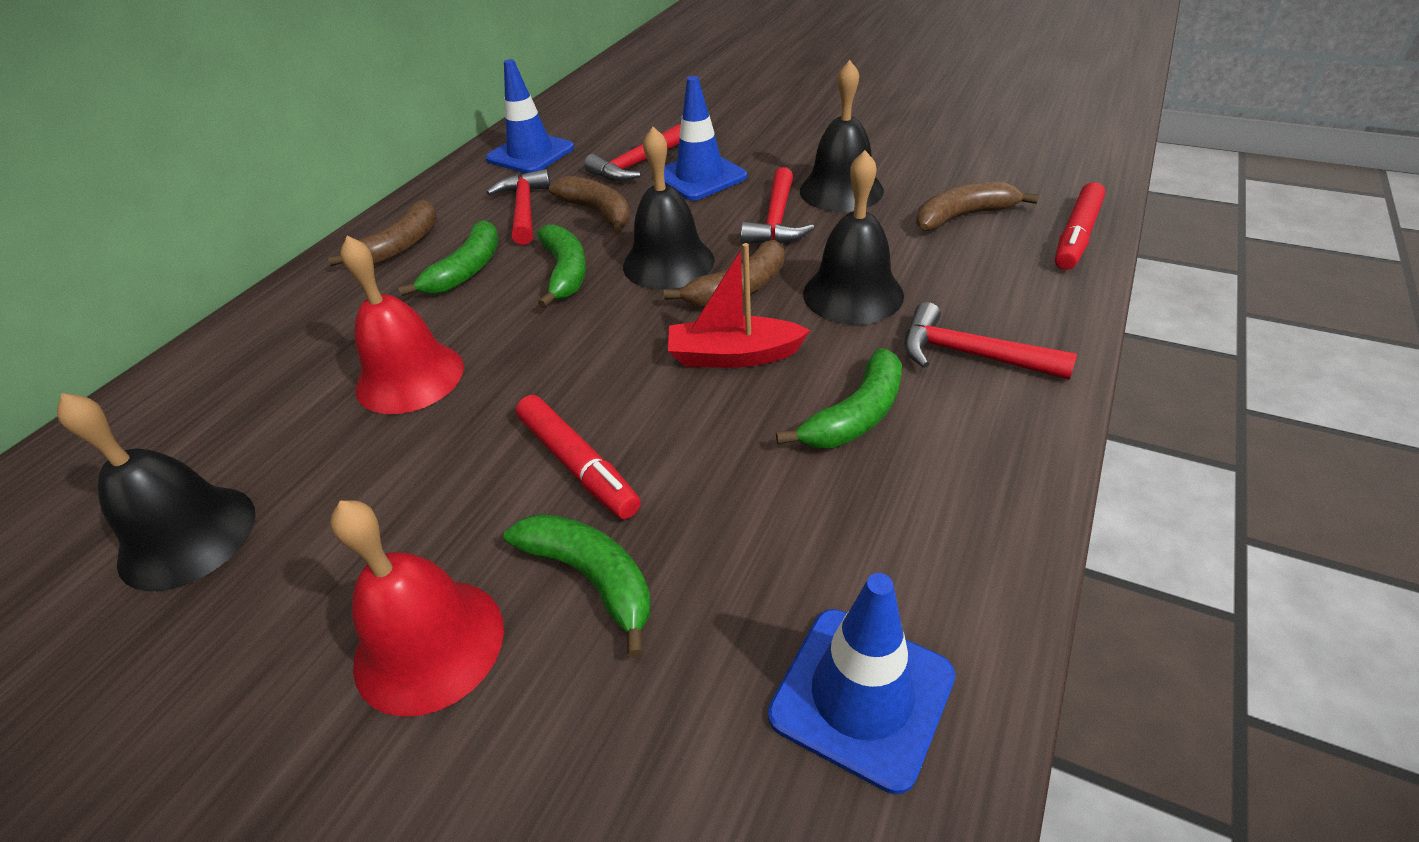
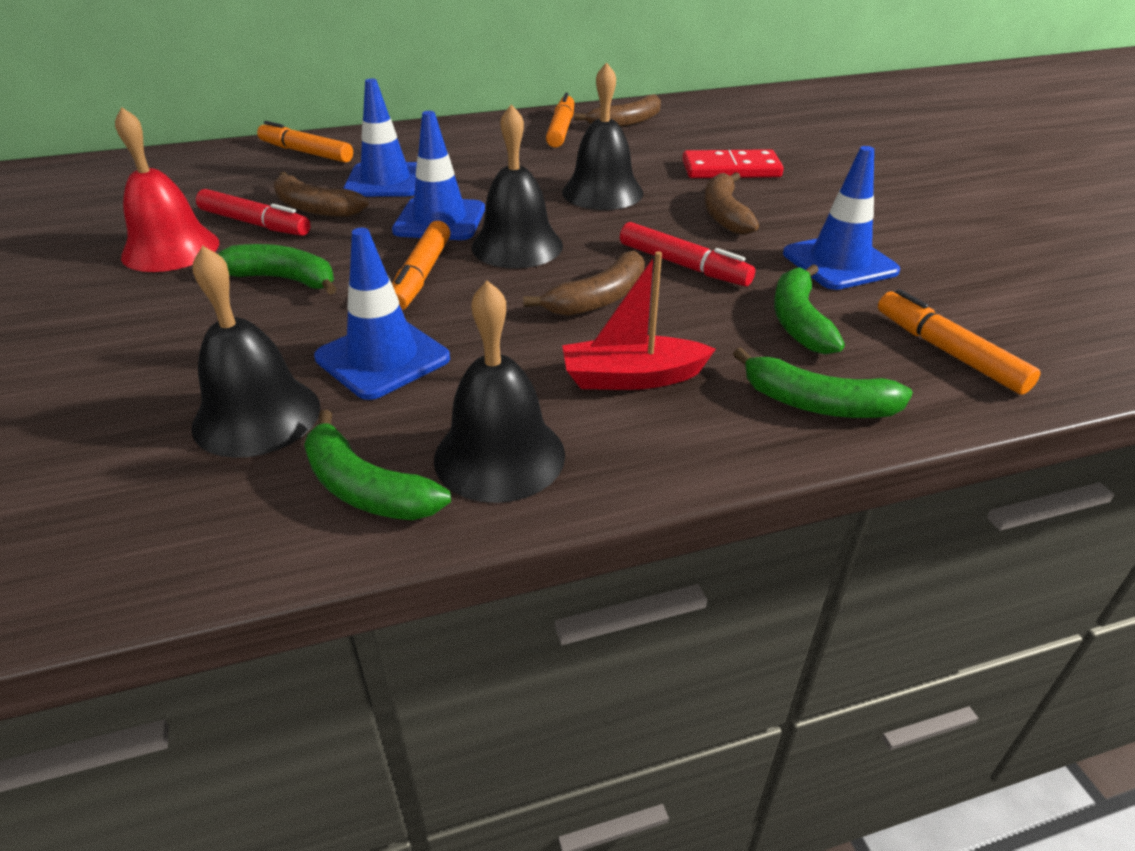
blue traffic cone: [486,59,574,173] [664,76,747,200] [768,573,955,794] = 3 -> [314,228,450,400] [343,79,417,197] [392,111,485,240] [783,146,900,290] = 4
orange marker: none = 0 -> [257,121,353,163] [392,221,451,311] [546,93,574,148] [878,289,1040,395] = 4
red bell: [330,500,504,717] [340,236,464,414] = 2 -> [115,107,219,272] = 1
red domino: none = 0 -> [682,149,784,178] = 1
red hammer: [486,169,551,245] [584,124,681,181] [741,167,814,244] [904,302,1077,380] = 4 -> none = 0

